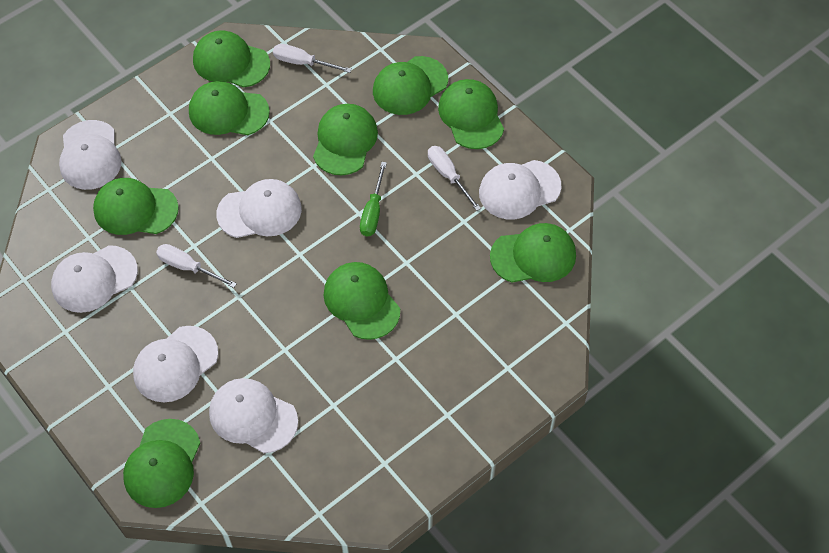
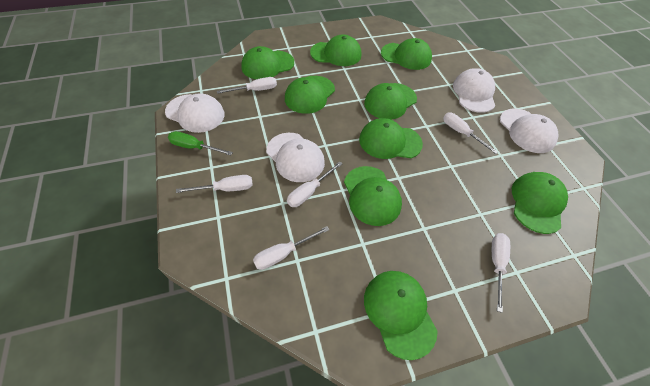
white cap: [51,245,138,313] [59,120,122,190] [133,326,218,402] [209,378,298,453] [216,179,302,238] [479,160,561,219] = 6 -> [165,93,225,133] [266,133,325,182] [453,68,495,113] [500,108,559,153] = 4
white screwdriver: [156,244,237,288] [273,44,352,73] [428,146,481,211] = 3 -> [176,175,253,193] [217,77,277,94] [253,226,329,270] [287,161,343,207] [443,113,498,154] [492,233,510,313] = 6

